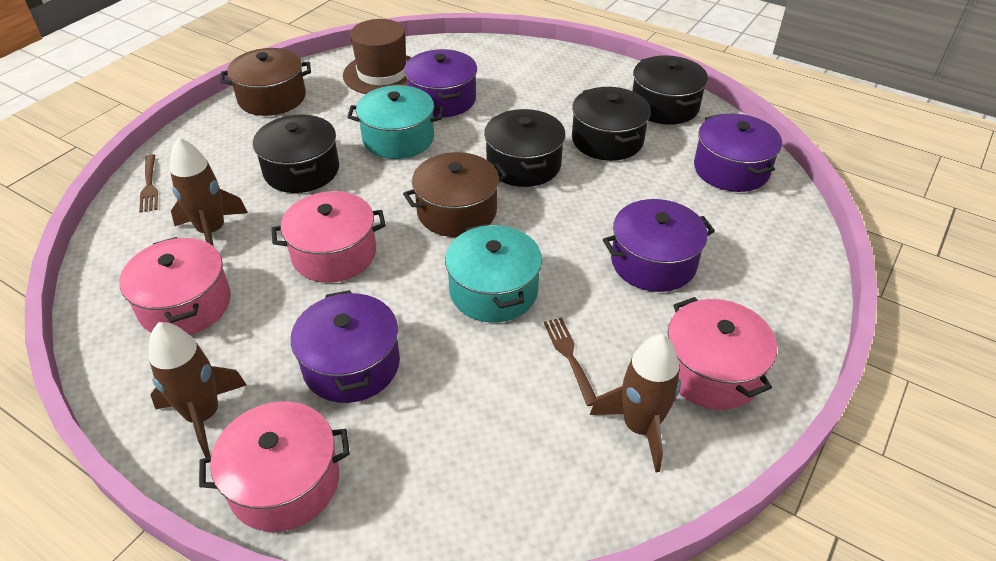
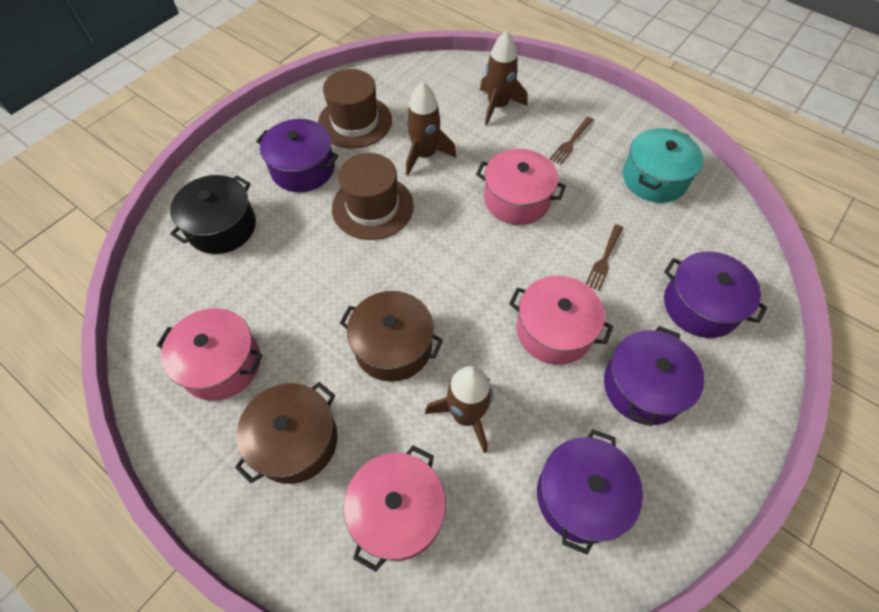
black pot: [253,114,339,193] [484,109,566,187] [572,87,651,161] [632,55,708,125] = 4 -> [170,175,256,254] = 1
brown hat: [343,19,411,94] = 1 -> [318,69,392,149] [332,153,414,240] = 2
turquoise pot: [347,85,443,159] [445,224,542,323] = 2 -> [623,128,704,203] = 1

